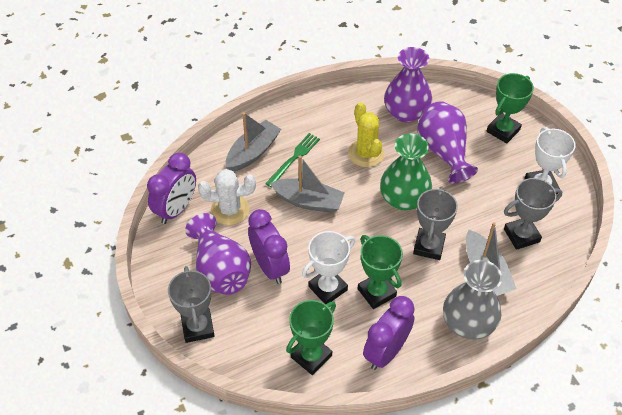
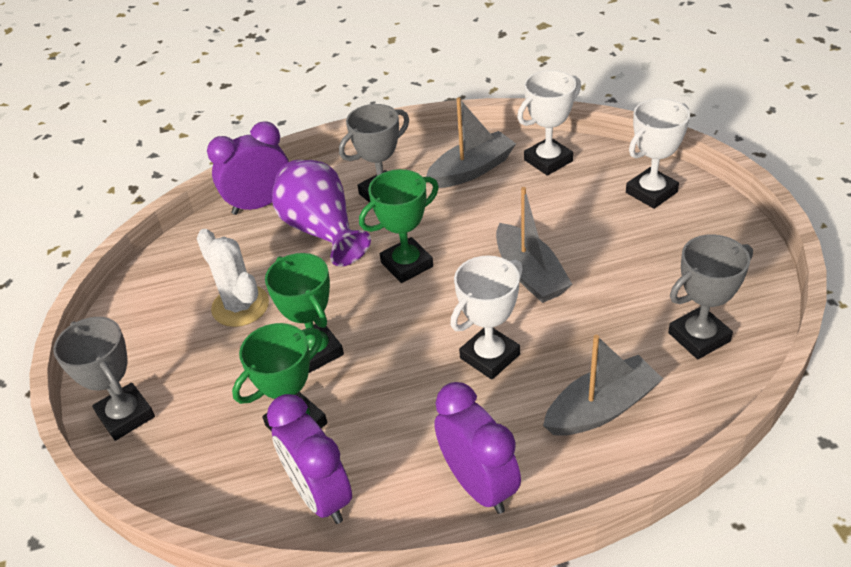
green fork: [265,133,320,188] = 1 -> none = 0
green vase: [380,133,432,211] = 1 -> none = 0
grey vase: [443,260,502,340] = 1 -> none = 0
purple vase: [185,213,251,295] [384,47,432,123] [417,101,478,183] = 3 -> [272,160,371,267] = 1
white trophy: [302,231,355,304] [524,127,576,194] = 2 -> [450,255,523,379] [517,70,581,175] [626,98,690,209] = 3
yellow cactus: [348,102,385,167] = 1 -> none = 0

